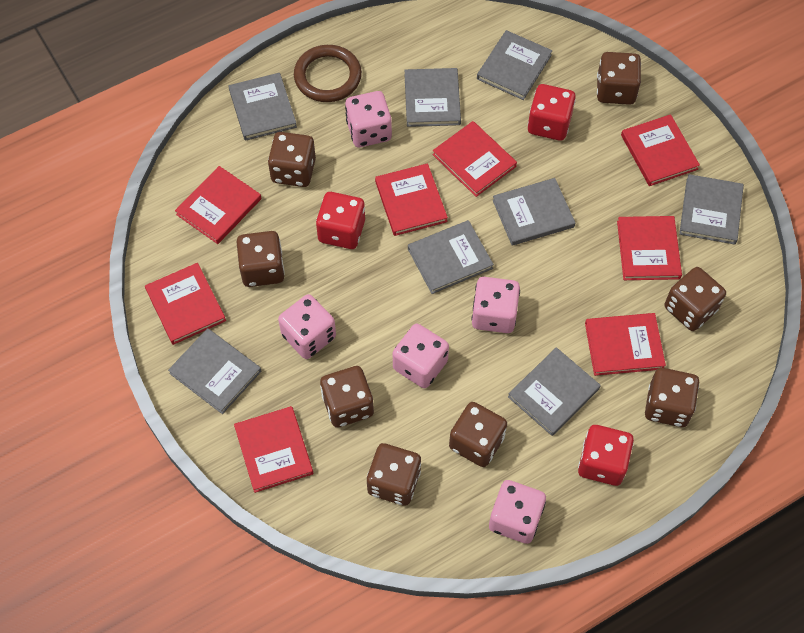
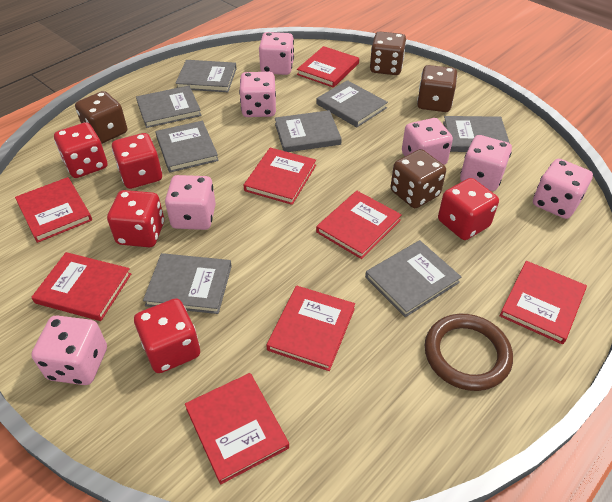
brown dice: [236,231,285,287] [268,132,316,187] [320,366,374,428] [367,443,421,506] [449,402,507,467] [597,52,641,105] [645,368,699,427] [665,267,726,331] = 8 -> [75,91,127,144] [370,31,406,75] [390,149,446,208] [417,65,457,112] = 4
pink dice: [278,294,336,359] [345,91,392,147] [393,324,449,388] [472,277,520,333] [489,480,546,544] = 5 -> [31,315,107,385] [165,175,216,230] [239,72,276,117] [259,32,294,75] [402,118,453,165] [460,135,512,191] [533,159,593,219] = 7
red dice: [316,192,365,249] [528,84,576,141] [578,425,634,486] = 3 -> [54,122,107,178] [107,190,164,247] [112,133,162,189] [134,298,200,373] [438,178,499,240] = 5

